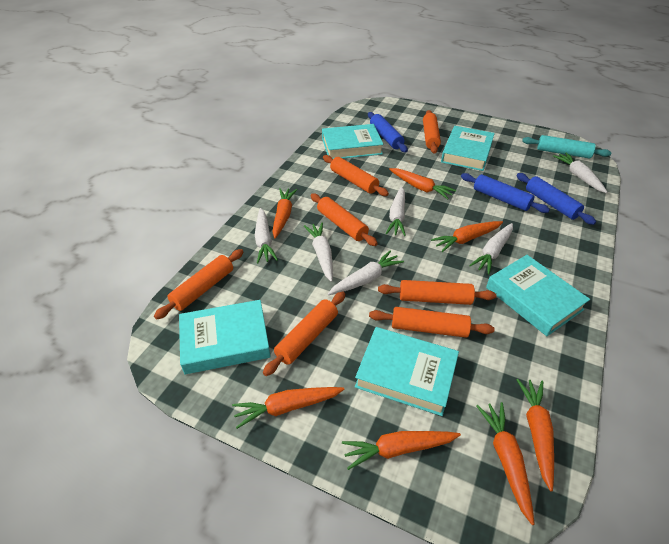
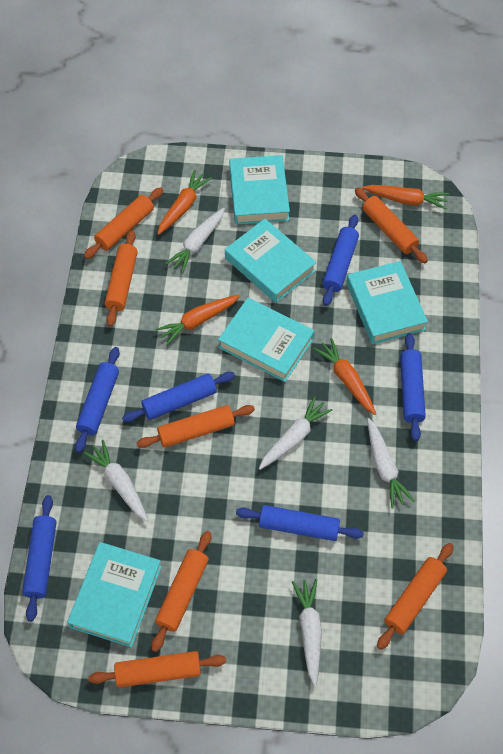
blue rolling pin: [368,112,408,152] [461,173,550,213] [517,173,596,225] = 3 -> [22,495,56,622] [75,347,120,453] [122,372,235,422] [236,505,364,541] [322,215,359,306] [400,333,426,441] = 6
orange carrot: [232,387,345,429] [272,188,297,238] [342,431,461,470] [389,168,456,199] [431,221,503,252] [476,402,535,525] [516,379,554,491] = 7 -> [155,295,240,345] [157,170,212,235] [313,338,376,415] [362,185,449,210] = 4
turquoise rolling pin: [522,135,612,159] = 1 -> none = 0
white carrot: [255,208,278,263] [304,223,333,282] [328,250,404,295] [386,187,406,236] [469,223,513,274] [553,152,607,193] = 6 -> [83,440,148,522] [165,208,225,273] [259,396,332,470] [292,579,322,686] [367,418,414,508] = 5

